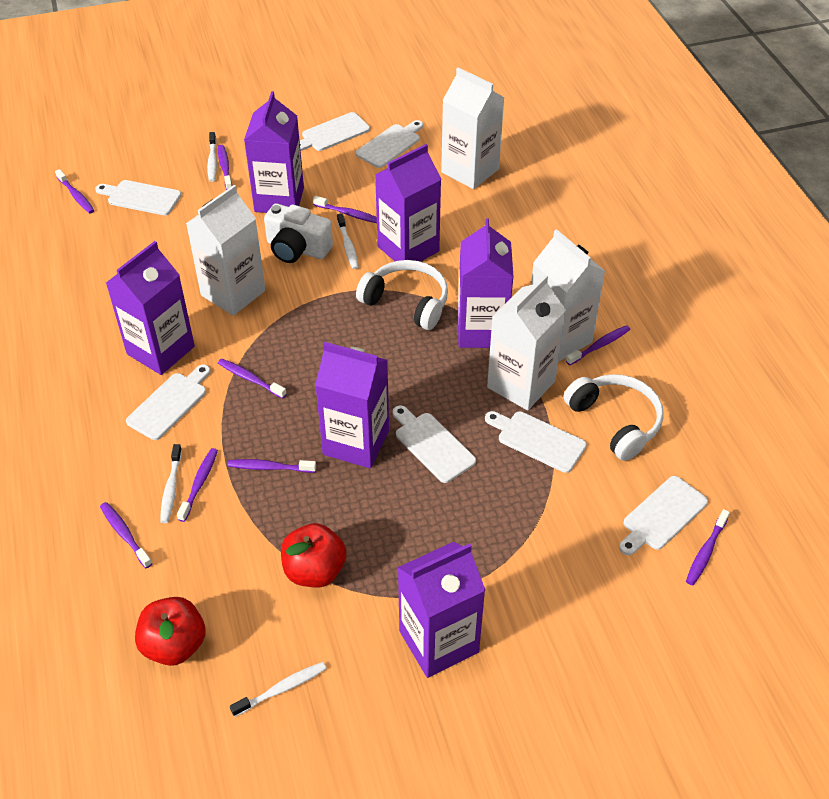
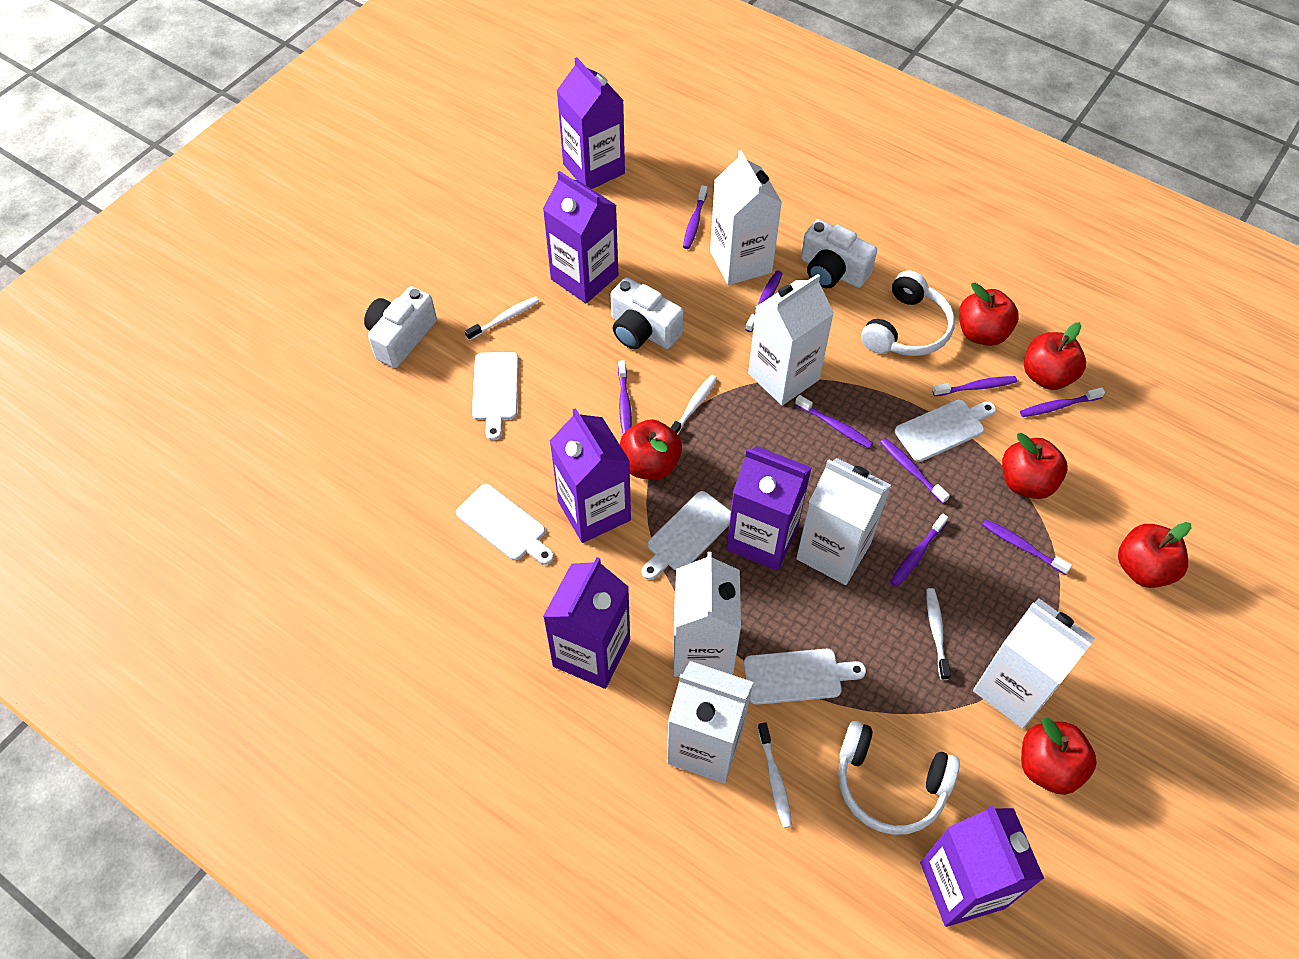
red apple: [135,597,206,666] [281,523,346,587] = 2 -> [620,419,682,480] [959,283,1019,346] [1002,433,1067,499] [1021,718,1097,795] [1024,322,1086,390] [1118,522,1191,588] = 6
white camera: [264,203,333,263] = 1 -> [364,286,437,368] [610,277,684,349] [801,219,877,288] = 3
white carton: [186,185,266,316] [441,67,505,189] [487,275,566,410] [531,229,605,362] = 4 -> [667,661,753,784] [673,552,741,677] [710,150,782,285] [748,274,834,406] [796,458,891,585] [973,599,1095,729] = 6
white cutting board: [95,180,181,215] [126,365,211,440] [300,112,370,151] [356,120,423,168] [393,405,476,483] [485,411,587,473] [619,476,708,555] = 7 -> [456,484,554,565] [472,352,519,441] [641,491,731,580] [744,649,866,705] [895,399,996,462] = 5

